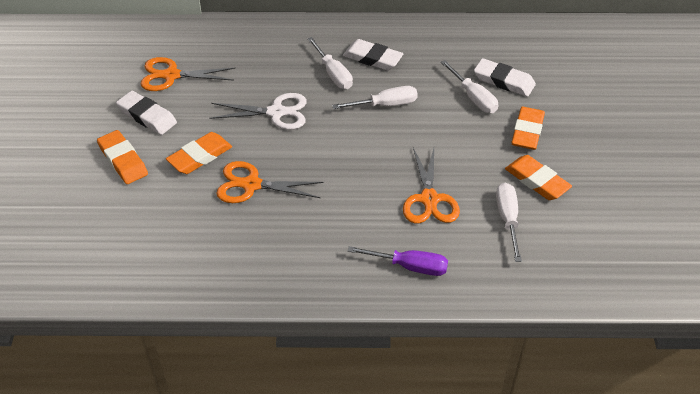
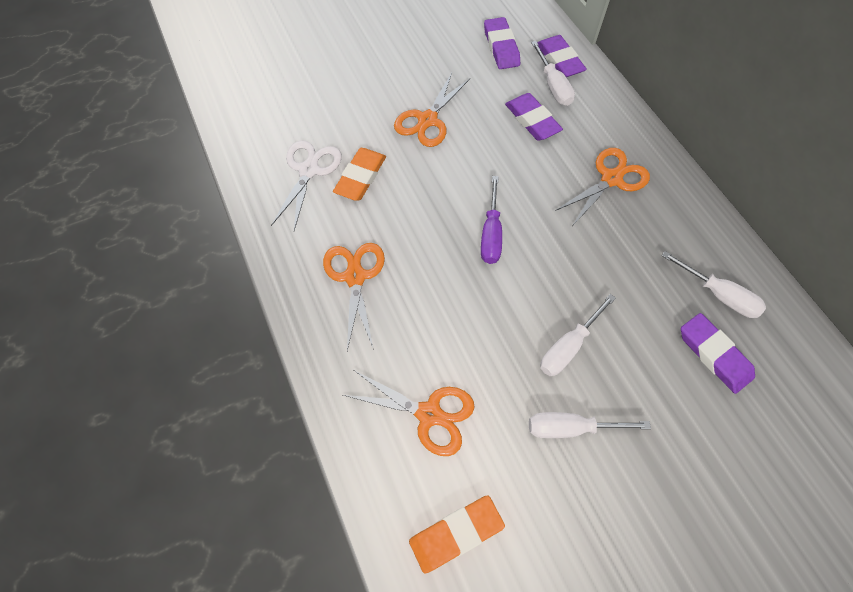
orange eraser: [97,130,148,184] [166,132,232,174] [505,155,572,200] [511,107,545,150] = 4 -> [333,148,386,201] [409,495,505,573] = 2
orange scissors: [140,57,236,91] [216,161,324,203] [403,148,460,223] = 3 -> [323,243,385,351] [343,370,475,456] [394,73,470,147] [555,148,650,226] = 4
purple eraser: none = 0 -> [484,17,520,69] [505,93,563,141] [538,35,587,77] [681,313,755,394] = 4
white eraser: [116,91,177,135] [343,39,404,70] [474,58,536,97] = 3 -> none = 0

